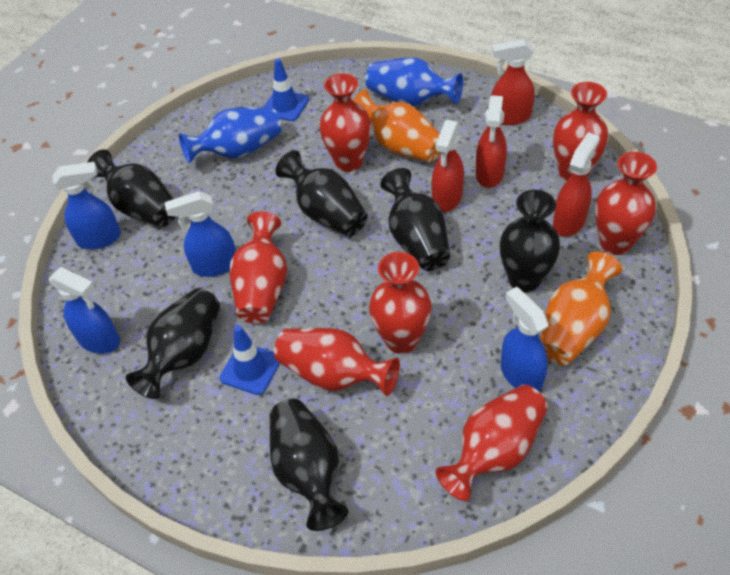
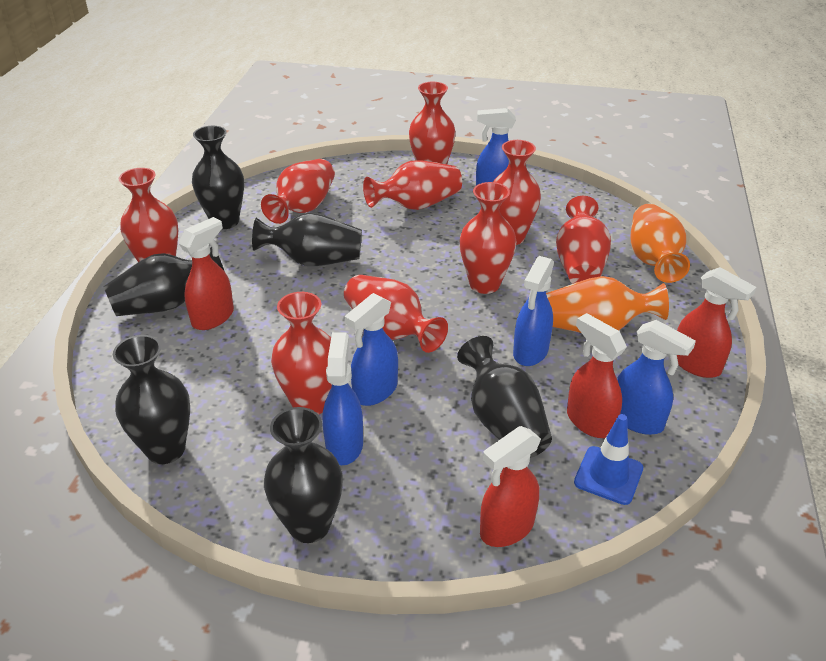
blue spray bottle: [49,267,120,354] [53,162,121,249] [165,191,236,277] [501,287,549,391] = 4 -> [322,332,363,465] [345,293,398,406] [476,108,516,185] [513,256,554,366] [617,320,696,435] = 5
blue traffic cone: [220,325,280,395] [263,58,309,121] = 2 -> [574,414,643,505] = 1
blue vase: [179,107,281,164] [365,57,463,106] = 2 -> none = 0
red vase: [230,211,287,323] [274,328,400,396] [319,73,371,172] [369,252,432,354] [436,385,548,501] [553,82,608,181] [595,152,657,255] = 7 -> [119,168,178,262] [261,159,335,224] [271,292,332,415] [344,275,448,353] [363,160,462,210] [409,82,456,164] [459,182,516,294] [493,140,541,245] [556,196,611,284] = 9

